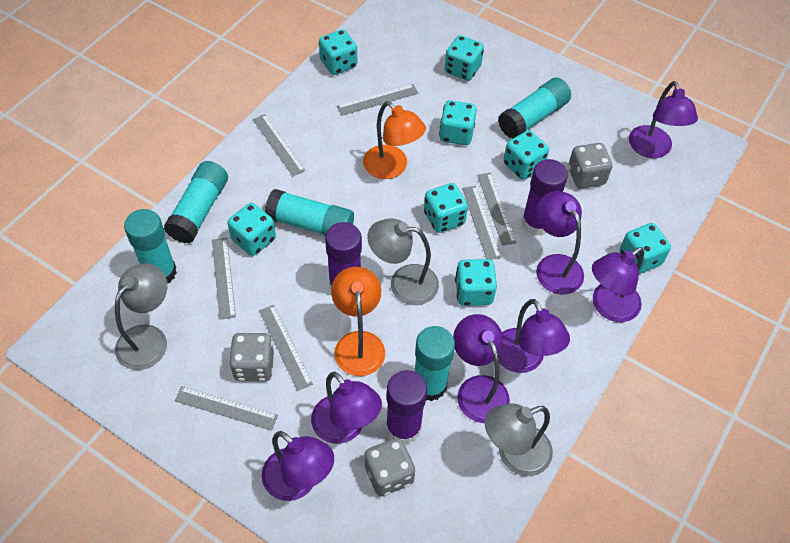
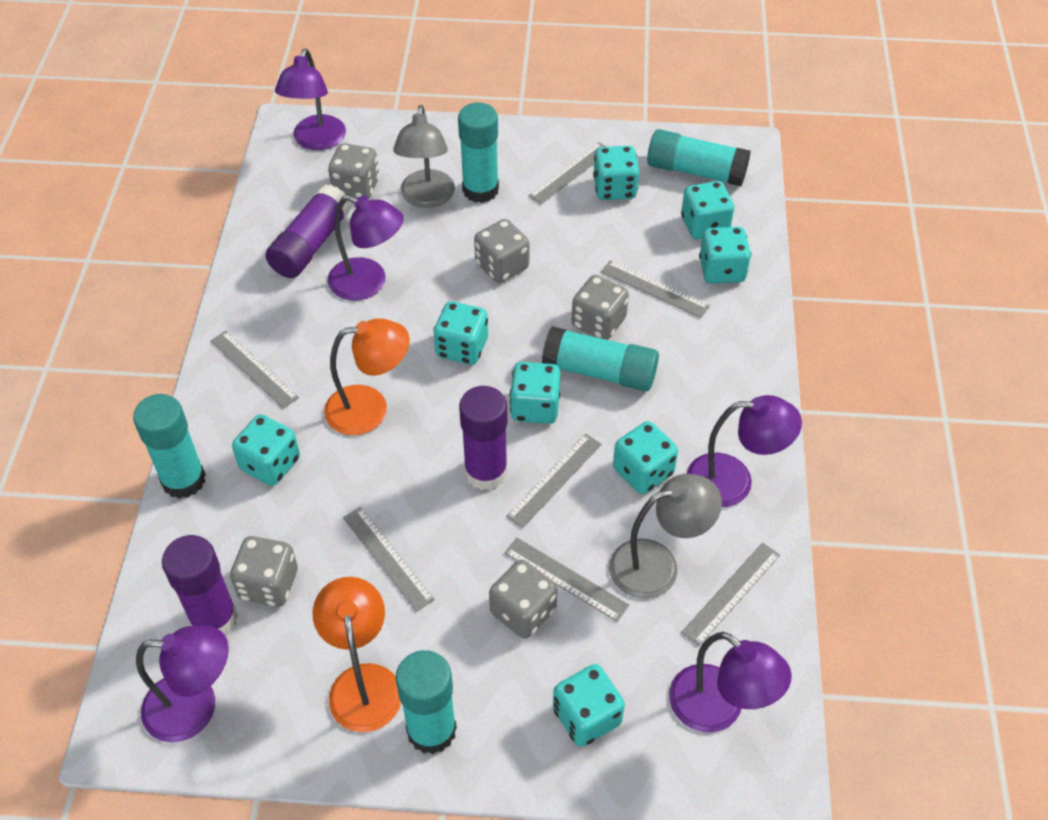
grey dice: [229,333,274,381] [364,438,415,497] [568,143,612,189] = 3 -> [230,536,298,607] [328,143,379,199] [474,219,529,283] [489,559,557,639] [571,275,629,340] = 5
grey lamp: [115,263,167,370] [367,218,439,305] [485,403,553,476] = 3 -> [393,105,455,208] [609,474,722,599] = 2
purple lamp: [262,431,334,501] [311,372,382,444] [453,314,510,423] [499,299,570,373] [536,191,584,294] [592,247,644,322] [629,81,698,158] = 7 -> [136,625,229,742] [275,48,346,150] [328,195,404,300] [669,632,792,733] [687,395,802,507] = 5

